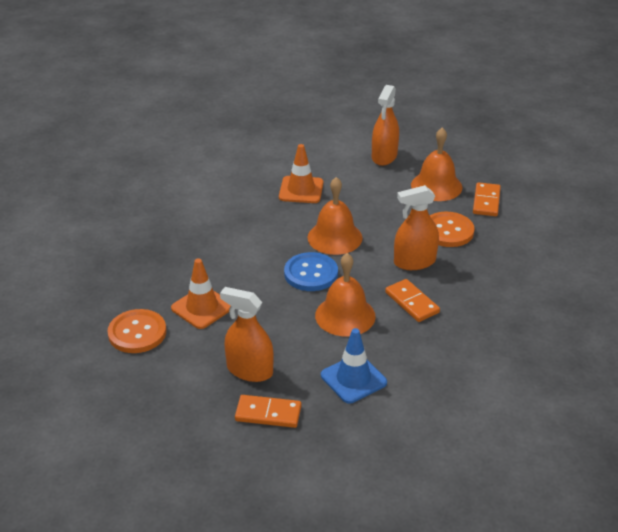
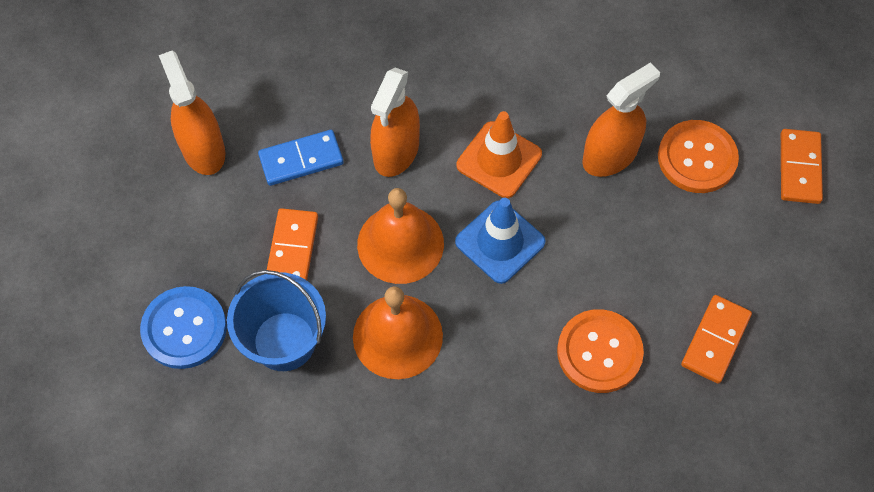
blue bucket: none = 0 -> [227,270,326,371] = 1
blue domino: none = 0 -> [258,130,344,186] = 1
orange bell: [307,177,362,255] [315,253,376,336] [411,128,462,201] = 3 -> [353,286,443,379] [357,188,444,284] = 2
orange traffic cone: [171,258,230,329] [279,144,323,203] = 2 -> [456,111,542,198] = 1

